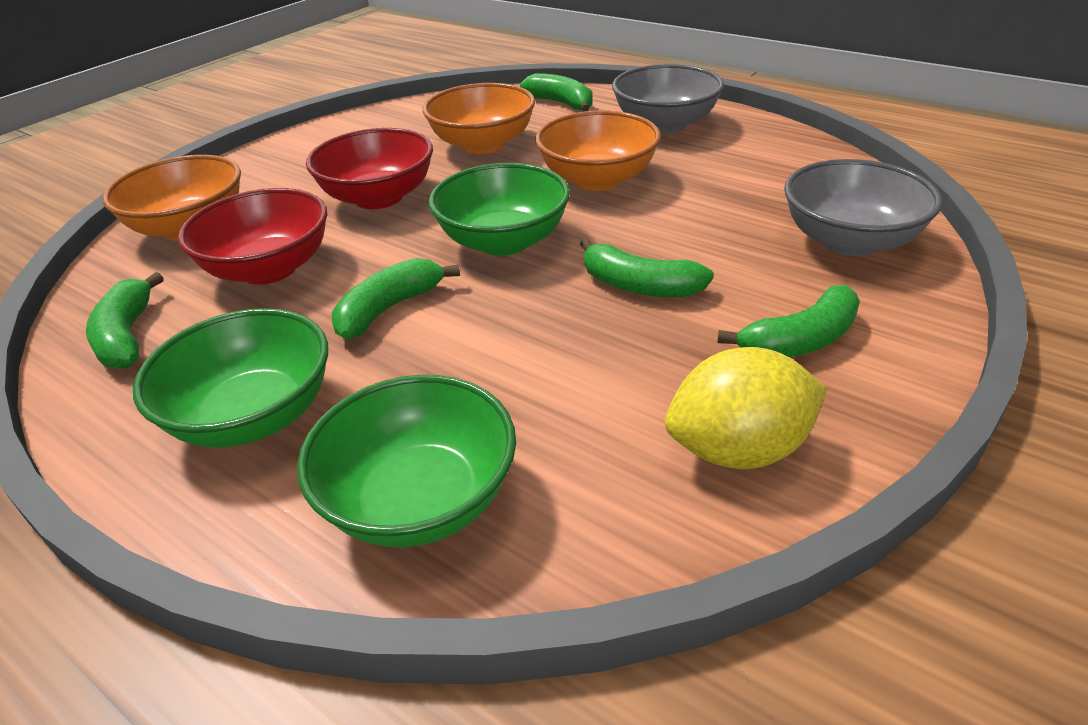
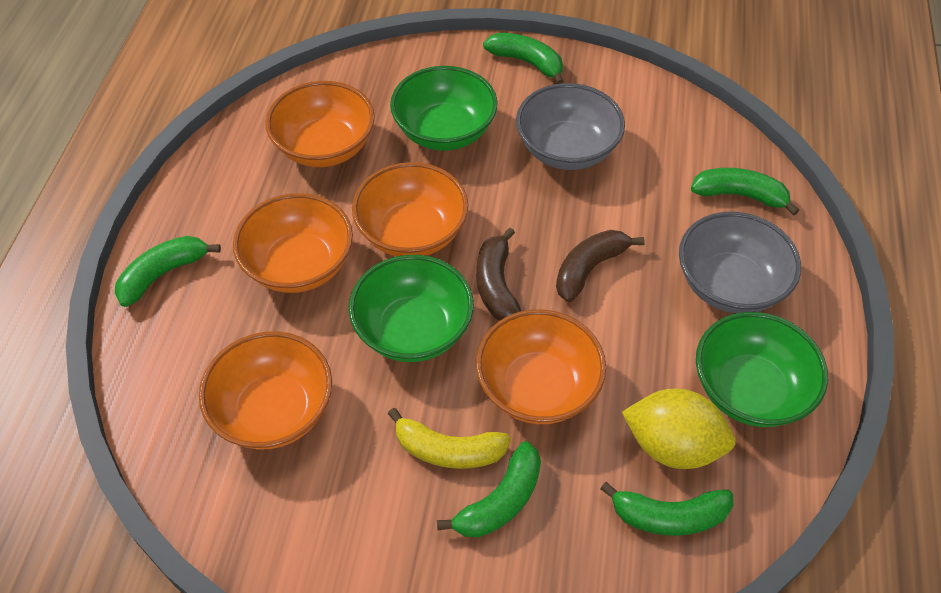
brown banana: none = 0 -> [476,228,521,320] [556,230,645,302] = 2
orange bowl: [102,155,241,241] [423,83,535,154] [535,110,661,191] = 3 -> [199,331,332,450] [233,193,353,293] [265,81,375,167] [352,162,468,256] [476,309,606,424] = 5
red bowl: [178,188,327,285] [306,128,433,209] = 2 -> none = 0
yellow banana: none = 0 -> [388,408,511,469] = 1

